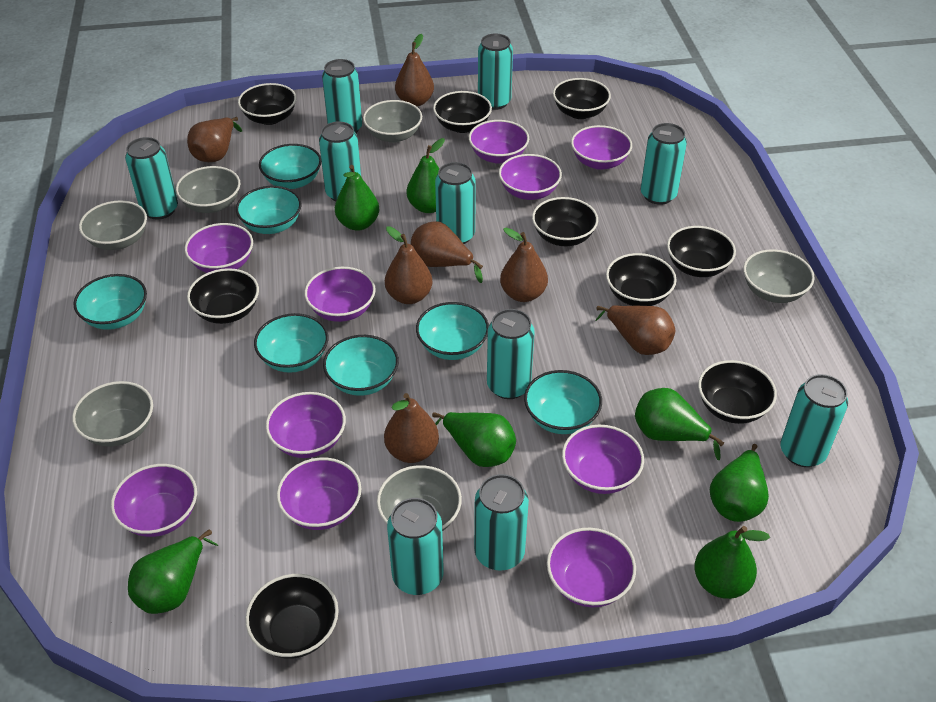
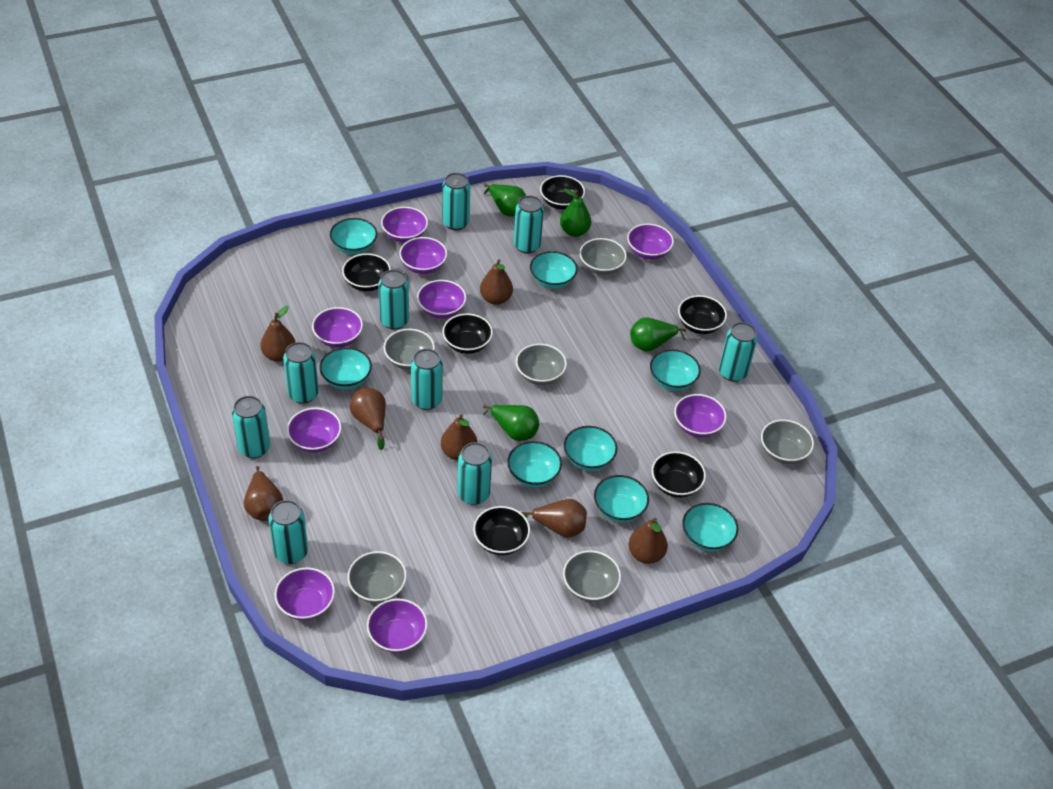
black bowl: [187,268,259,324] [238,83,297,125] [245,574,339,659] [433,91,492,133] [532,197,598,246] [553,78,611,119] [606,253,677,306] [667,226,736,277] [698,360,777,424] = 9 -> [342,253,391,291] [442,313,493,354] [473,506,530,555] [540,175,585,210] [652,451,706,498] [678,295,727,334] = 6
green pear: [128,530,218,614] [335,165,380,231] [407,138,445,213] [432,412,516,467] [635,388,724,460] [694,526,770,599] [710,444,769,522] = 7 -> [483,405,540,441] [484,184,526,217] [560,188,591,237] [630,317,686,352] = 4
purple bowl: [111,464,197,537] [185,223,253,273] [266,392,346,458] [277,457,361,530] [304,267,376,322] [469,120,529,164] [499,154,562,200] [547,528,636,607] [562,425,644,494] [571,125,632,170] = 10 -> [275,567,335,621] [287,408,341,453] [312,307,363,348] [367,599,428,653] [381,207,428,243] [399,237,447,274] [417,280,466,319] [627,224,674,260] [674,394,727,437] = 9
turquoise bowl: [73,274,147,330] [236,186,302,234] [254,313,328,373] [259,144,321,189] [323,335,399,396] [416,302,489,360] [524,370,602,434] = 7 -> [319,347,372,389] [330,218,377,254] [507,441,562,487] [530,251,578,289] [564,426,617,471] [594,475,649,522] [650,349,701,391] [682,503,739,551] = 8
turquoise can: [125,137,178,219] [319,121,361,202] [322,59,362,133] [387,498,444,595] [435,162,476,244] [474,474,529,571] [478,34,513,110] [487,309,535,399] [640,123,687,205] [780,374,848,467] = 10 -> [232,396,270,458] [269,500,308,564] [283,342,319,404] [378,270,409,330] [411,349,443,410] [442,173,470,230] [457,442,492,505] [514,196,544,253] [719,322,757,382] = 9

